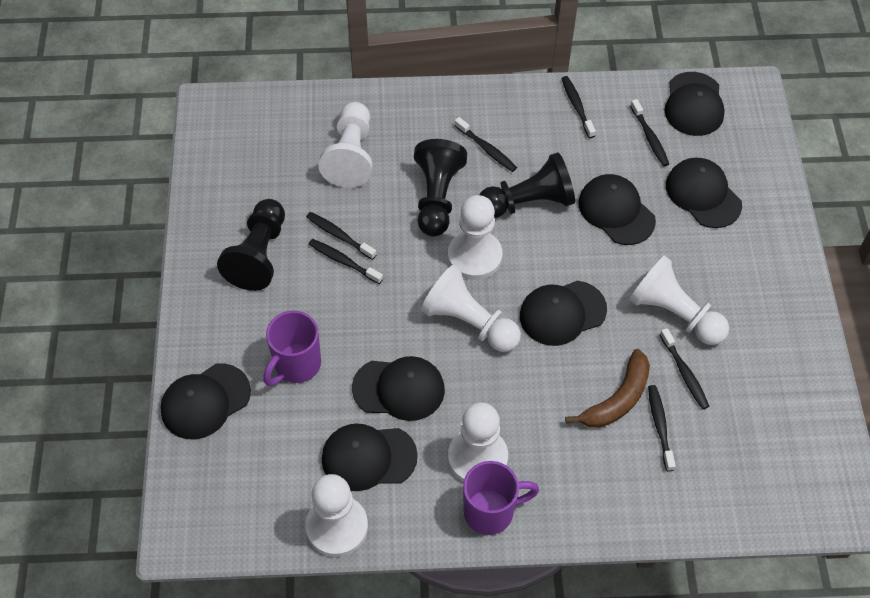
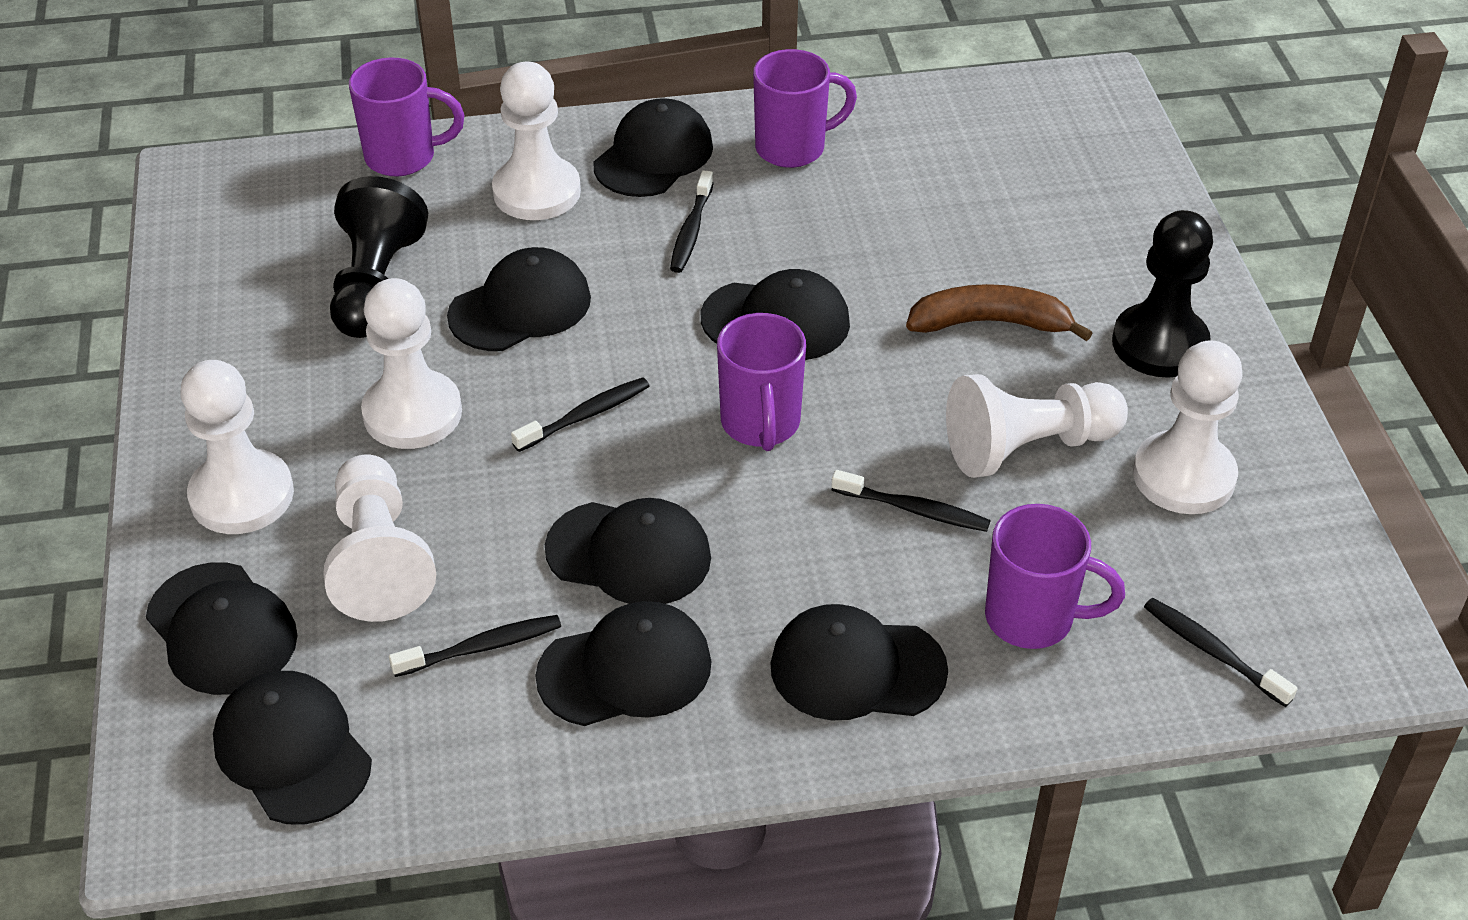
black cap: [160,363,251,439] [322,423,418,491] [352,356,445,421] [520,281,607,346] [579,174,656,245] [664,72,725,136] [666,158,742,228] = 7 -> [146,562,298,695] [213,671,372,825] [447,247,591,351] [535,601,712,726] [545,498,711,604] [594,98,713,197] [701,269,850,360] [770,604,948,720] = 8
black pawn: [217,199,285,291] [414,139,467,237] [479,152,575,218] = 3 -> [330,176,428,338] [1112,210,1213,378] = 2
black toothbrush: [306,212,377,260] [309,239,383,284] [455,117,517,172] [561,76,596,138] [630,99,669,166] [648,385,676,471] [660,328,709,409] = 7 -> [389,615,561,677] [511,377,650,452] [670,170,714,273] [831,470,990,532] [1144,598,1298,707] = 5
purple mug: [263,311,321,386] [463,461,539,535] = 2 -> [349,58,464,176] [717,313,806,451] [753,49,857,168] [985,504,1125,649] = 4

